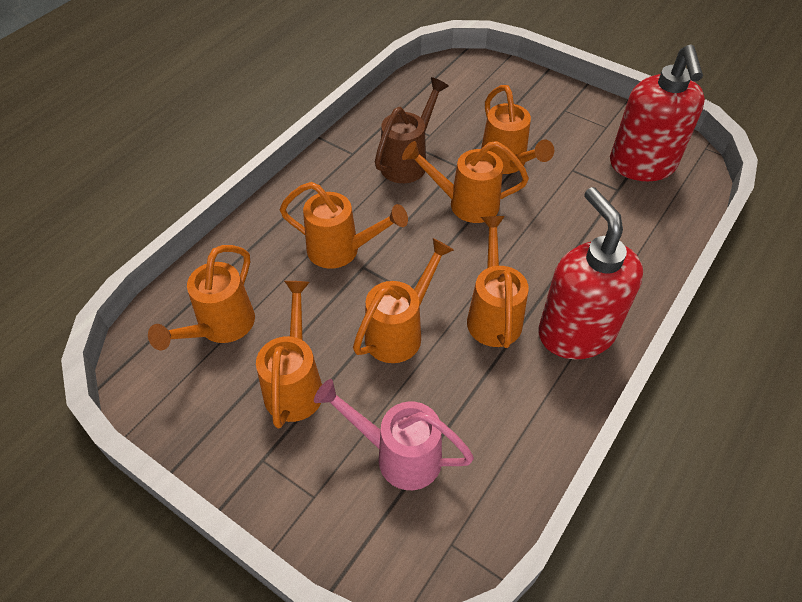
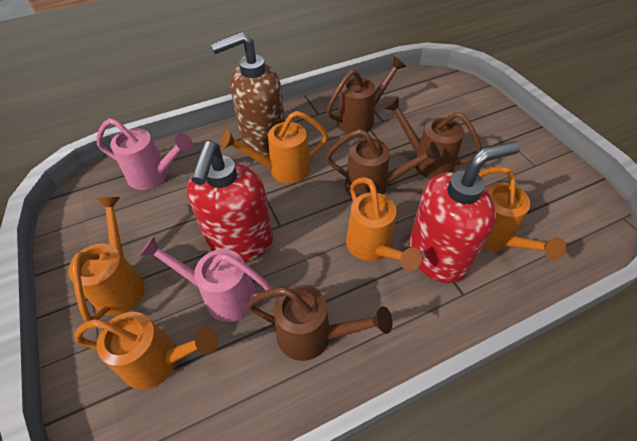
brown soap dispenser: none = 0 -> [211,32,285,157] = 1
brown watering can: [375,77,449,183] = 1 -> [247,285,392,361] [326,56,406,134] [326,129,440,197] [384,96,482,179] = 4
orange watering can: [148,245,255,350] [256,281,322,428] [279,182,408,269] [353,238,454,363] [402,141,529,223] [467,216,529,348] [481,85,554,174] = 7 -> [68,197,145,321] [74,312,218,389] [221,111,328,183] [346,177,422,271] [478,167,566,261] = 5
pink watering can: [314,379,474,490] = 1 -> [96,118,193,190] [139,236,272,322] = 2

